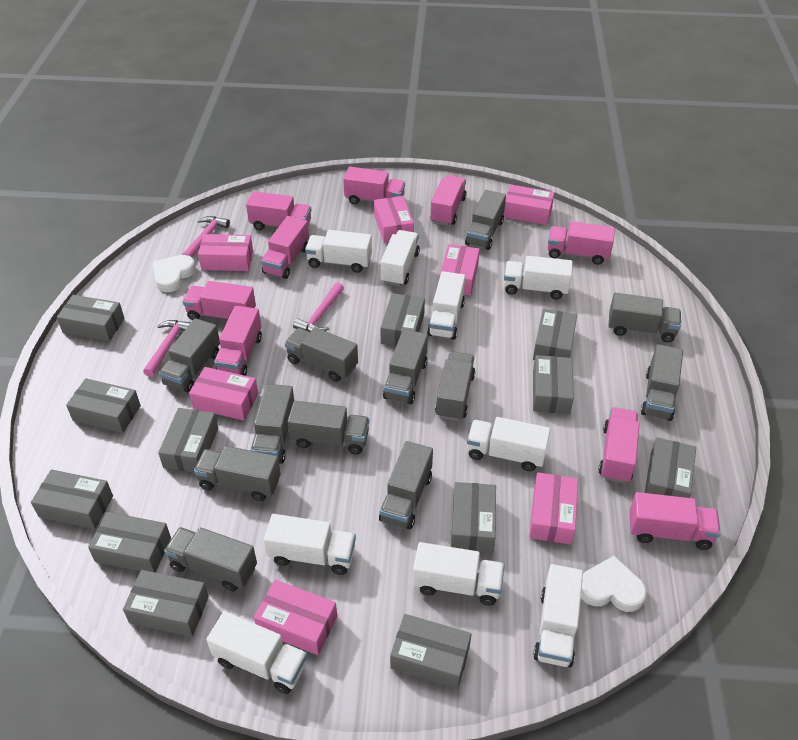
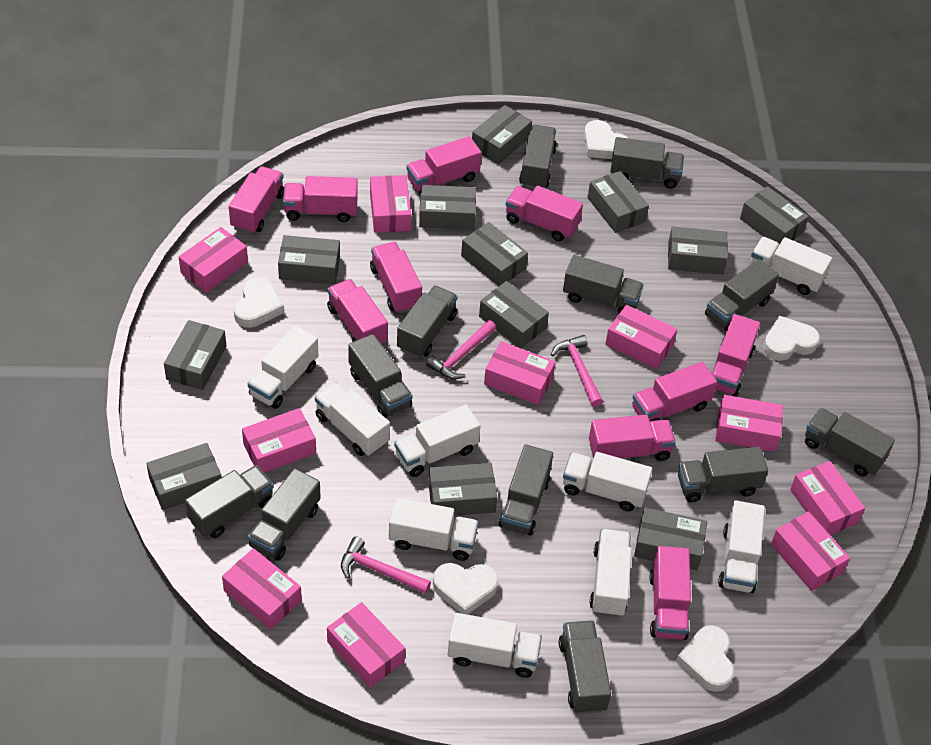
pink box: [189,367,258,420] [198,234,253,271] [254,580,337,655] [374,196,414,243] [439,244,480,295] [503,185,555,225] [529,472,578,545] = 7 -> [179,227,248,293] [222,548,302,629] [242,408,316,473] [327,602,405,688] [370,175,411,233] [484,341,556,405] [605,305,678,370] [715,395,783,452] [771,511,850,591] [790,461,865,535] = 10
pink truck: [183,281,256,320] [214,306,262,376] [246,191,312,230] [261,216,309,279] [343,167,405,204] [430,175,467,226] [547,221,615,265] [598,407,640,483] [630,492,721,550] = 9 -> [229,166,284,234] [283,176,358,222] [327,279,388,345] [370,242,422,314] [406,136,482,195] [506,186,583,241] [589,414,676,461] [632,362,717,421] [649,546,691,640] [712,314,760,397] = 10
white heart: [153,255,196,292] [581,556,647,612] = 2 -> [234,277,284,328] [433,563,498,615] [584,120,627,159] [676,625,734,692] [763,316,820,361] = 5

